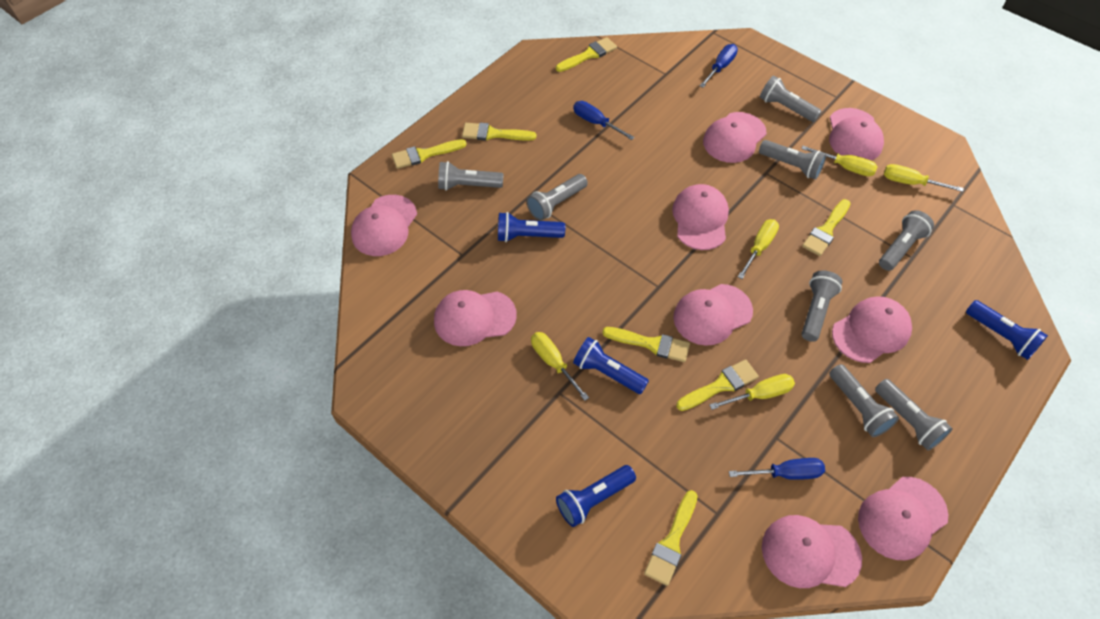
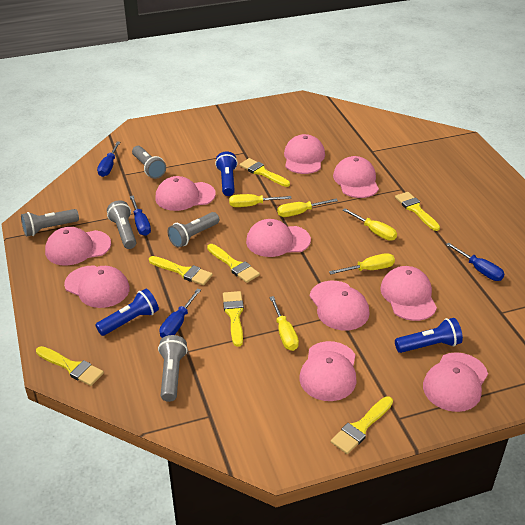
blue flashlight: [498,212,565,242] [556,465,636,527] [573,337,649,394] [966,300,1048,360] = 4 -> [95,289,159,336] [215,151,238,196] [395,318,463,353] = 3
blue screwdriver: [573,101,635,140] [700,44,738,88] [729,458,825,480] = 3 -> [97,141,120,177] [130,195,151,236] [159,288,201,338] [446,242,504,281] = 4
grey flashlight: [438,161,503,191] [527,174,588,221] [759,140,827,180] [760,75,822,122] [802,270,843,342] [829,364,899,437] [875,379,953,450] [879,210,934,271] = 8 -> [21,209,79,237] [107,200,136,249] [132,146,166,179] [158,335,188,402] [168,212,219,248] = 5
pink cap: [351,195,417,256] [434,290,517,346] [672,184,729,250] [673,284,753,346] [703,112,767,163] [762,515,862,588] [829,108,884,160] [832,296,912,363] [858,477,948,560] = 9 -> [45,227,111,266] [64,266,130,308] [155,176,216,211] [246,219,311,257] [284,134,325,174] [299,341,356,401] [310,281,370,330] [333,156,379,198] [380,266,437,321] [423,352,488,412] = 10

